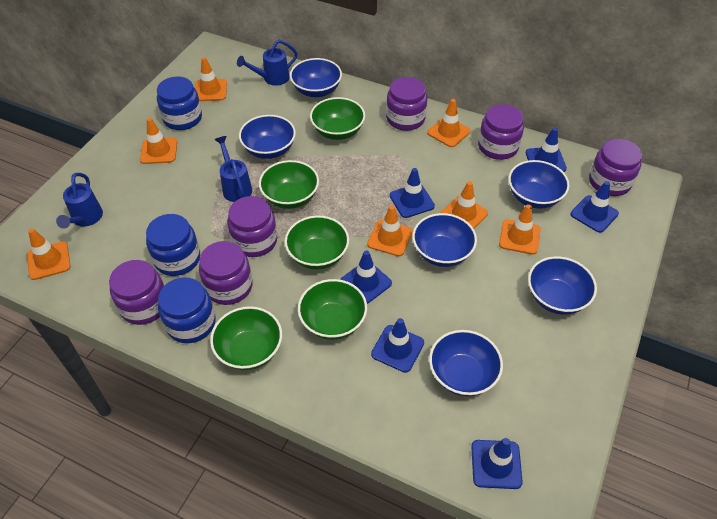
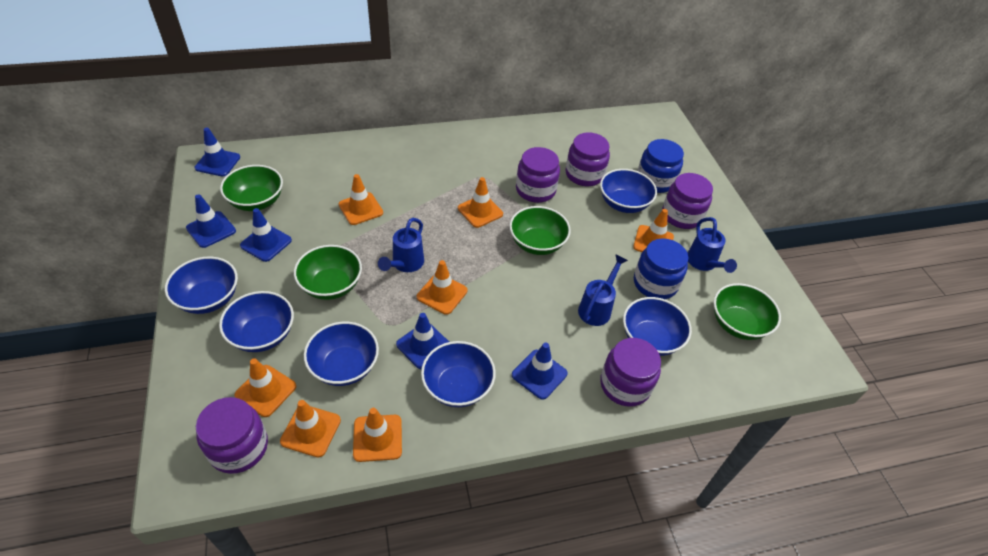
blue jar: [146,214,200,276] [157,77,202,130] [158,277,216,343] = 3 -> [634,238,688,299] [638,139,684,193] = 2
blue traffic cone: [340,251,392,304] [371,318,424,373] [390,168,435,218] [471,438,523,489] [526,127,567,172] [570,181,619,233] = 6 -> [186,194,236,248] [195,128,240,176] [240,208,292,262] [396,313,449,369] [512,343,568,400] = 5
green bowl: [210,306,282,370] [259,160,319,209] [285,216,349,269] [298,279,367,340] [310,97,365,140] = 5 -> [220,165,283,211] [294,245,362,300] [509,206,571,255] [714,283,781,340] = 4
purple jar: [109,260,164,325] [199,241,253,305] [227,196,277,257] [386,77,427,131] [478,104,524,160] [589,139,642,196] = 6 -> [196,397,268,474] [516,147,560,203] [565,133,610,186] [600,338,661,407] [662,173,713,229] = 5

